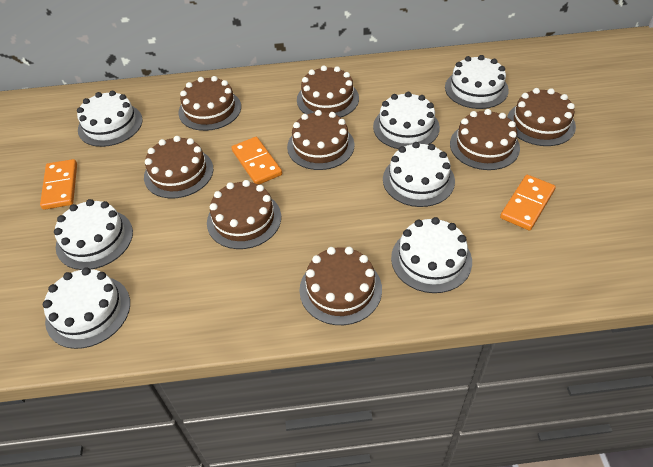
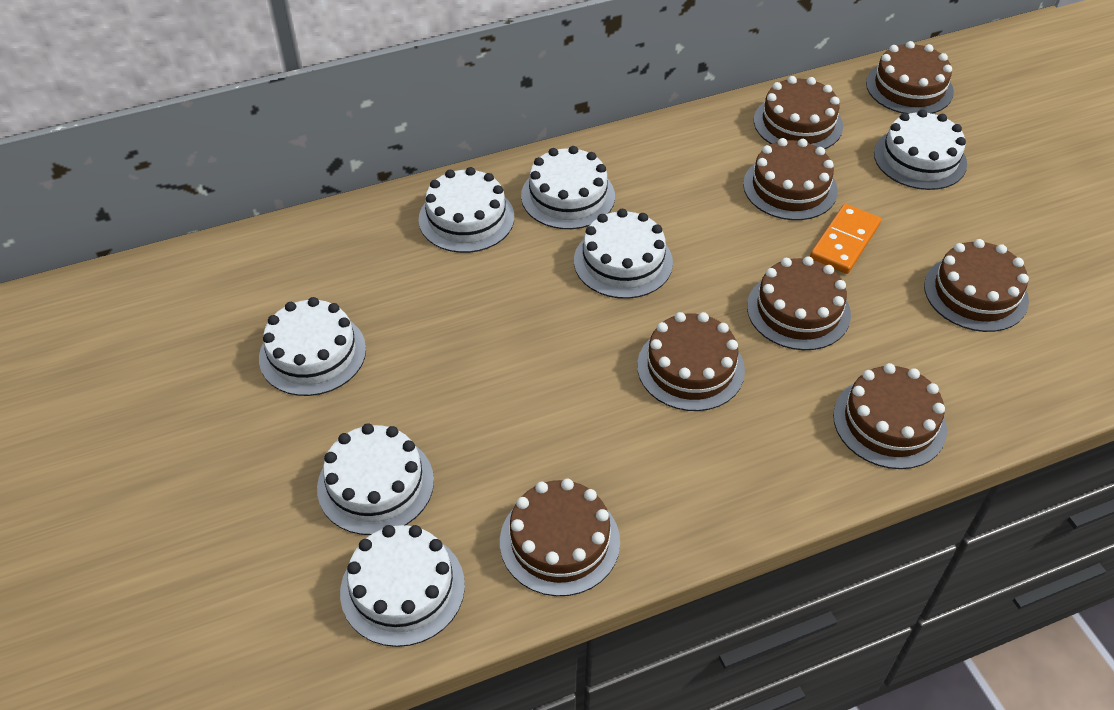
orange domino: [40,159,77,210] [232,137,282,185] [500,175,556,231] = 3 -> [810,204,881,274] = 1

